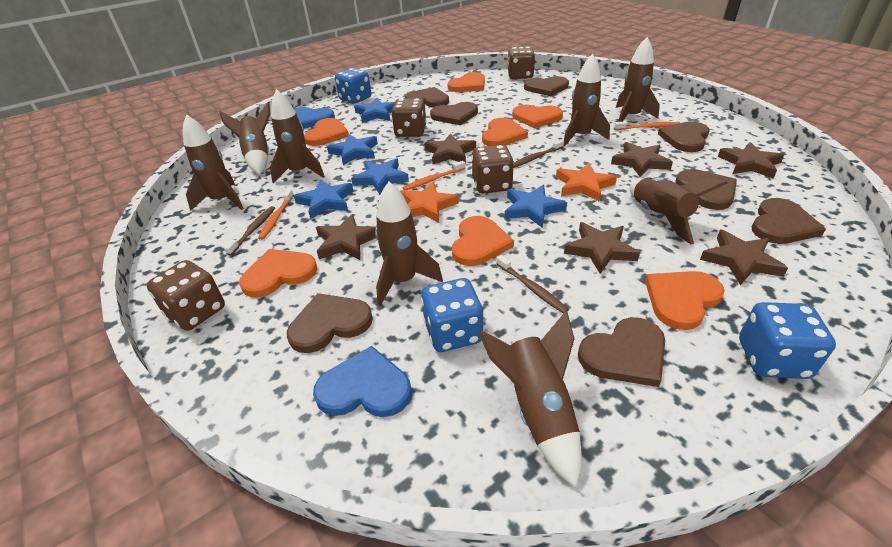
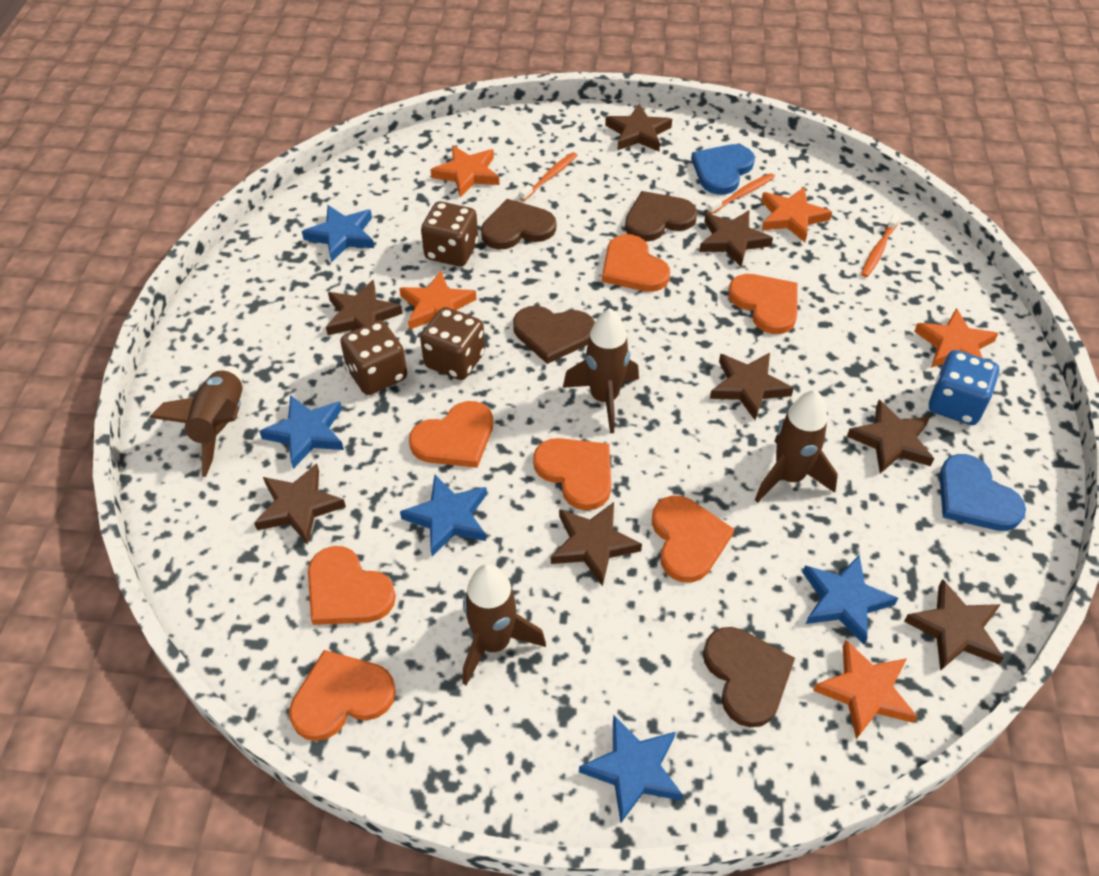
blue dice: [335,68,371,104] [421,278,484,352] [739,302,836,379] = 3 -> [929,350,999,425] = 1
brown dice: [147,260,225,331] [391,98,427,137] [472,145,514,194] [507,46,535,79] = 4 -> [340,320,407,395] [420,307,485,380] [421,201,478,266] = 3
brown heart: [287,293,373,353] [405,87,449,108] [430,102,478,125] [524,76,569,96] [578,317,665,387] [658,121,710,152] [675,169,737,210] [752,198,826,244] = 8 -> [481,199,556,250] [513,306,595,364] [625,191,697,242] [703,627,795,728] = 4
brown rocket: [183,114,244,211] [219,103,270,175] [270,89,325,183] [375,182,443,306] [478,311,582,488] [564,54,610,147] [616,37,660,122] [629,177,728,245] = 8 -> [150,366,242,477] [462,564,546,686] [563,308,639,434] [755,390,838,503] = 4
brown star: [316,214,376,260] [424,134,476,164] [564,222,640,274] [611,142,673,177] [700,230,788,285] [718,142,784,179] = 6 -> [254,464,346,545] [326,280,403,335] [551,502,642,586] [605,104,672,151] [699,210,773,267] [710,353,794,420] [847,400,934,474] [904,579,1004,671] = 8
brown toothbrush: [224,206,275,256] [496,255,569,313] [513,140,564,168] = 3 -> none = 0
orange star: [400,182,459,223] [556,163,617,202] = 2 -> [399,270,477,330] [431,145,499,198] [761,187,832,242] [813,640,918,739] [914,308,999,368] = 5

